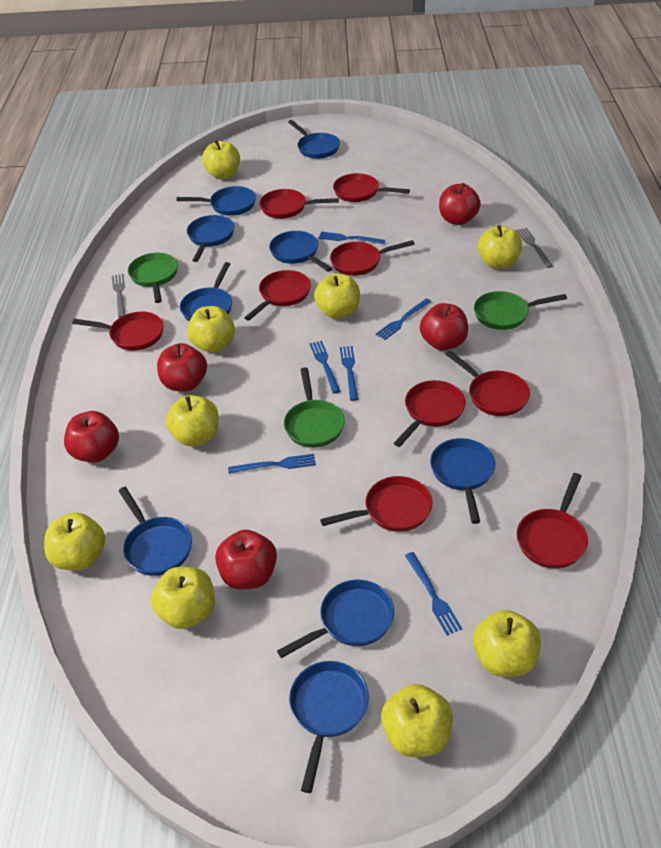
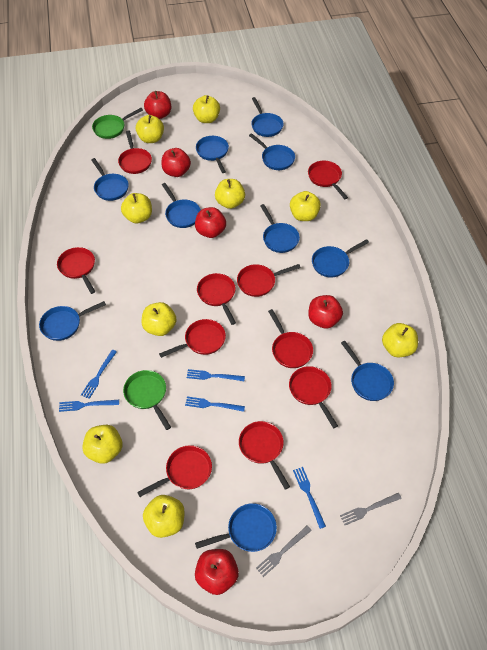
blue fork: [228,454,316,474] [310,341,340,393] [318,232,385,244] [340,346,358,401] [376,298,432,340] [405,552,462,635] = 6 -> [59,400,119,412] [81,350,117,399] [185,396,245,412] [187,369,245,381] [293,467,326,529] = 5
blue pan: [118,487,192,576] [177,186,256,216] [180,262,232,321] [187,215,234,262] [269,231,332,272] [277,580,394,658] [288,120,340,159] [289,661,369,793] [430,438,495,524] = 9 -> [39,301,106,341] [91,158,129,201] [162,183,201,228] [195,503,277,552] [196,136,229,173] [249,133,295,170] [251,97,284,137] [260,204,300,253] [312,239,369,278] [341,341,394,401] = 10
green pan: [128,253,178,303] [284,368,345,448] [474,291,567,330] = 3 -> [92,108,143,139] [123,370,171,430] = 2
red pan: [72,311,164,351] [244,270,311,321] [259,189,339,219] [320,476,432,532] [330,240,415,276] [333,173,410,202] [394,380,466,447] [445,350,530,416] [517,473,588,569] = 9 -> [57,247,95,294] [118,131,152,174] [137,445,212,497] [159,319,226,358] [197,273,236,325] [237,264,301,297] [239,421,290,490] [268,309,313,368] [289,366,338,428] [308,161,348,199] = 10

